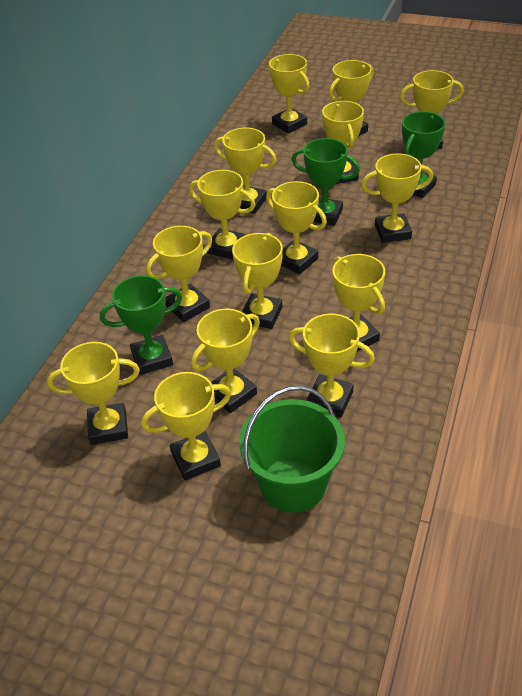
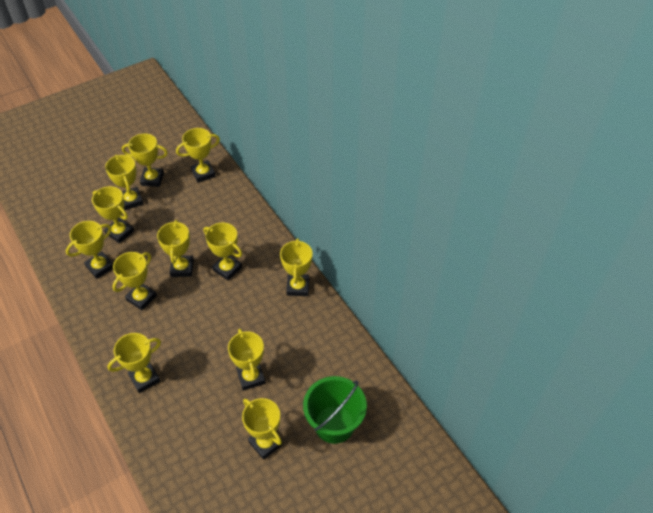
green trophy: [100,275,182,375] [292,138,360,226] [402,111,446,198] = 3 -> none = 0
yellow trophy: [47,342,140,445] [141,372,231,480] [146,226,212,322] [189,170,255,260] [191,309,260,413] [214,128,276,214] [232,233,283,329] [266,181,327,275] [268,54,310,134] [289,314,375,418] [322,101,364,184] [329,60,374,136] [332,254,385,352] [361,153,433,243] [400,70,464,150] = 15 -> [66,221,113,279] [92,186,134,243] [105,155,144,210] [107,333,161,393] [112,252,157,310] [122,134,168,187] [157,220,194,277] [176,128,220,183] [204,222,242,281] [228,329,266,391] [242,398,283,460] [280,238,313,296] = 12

